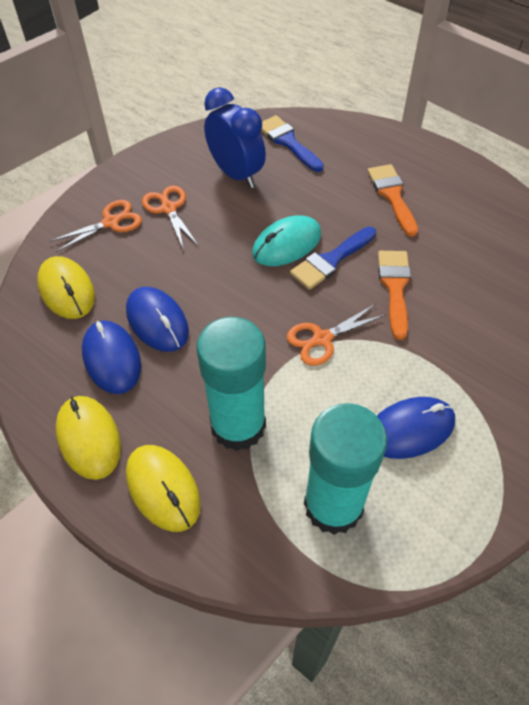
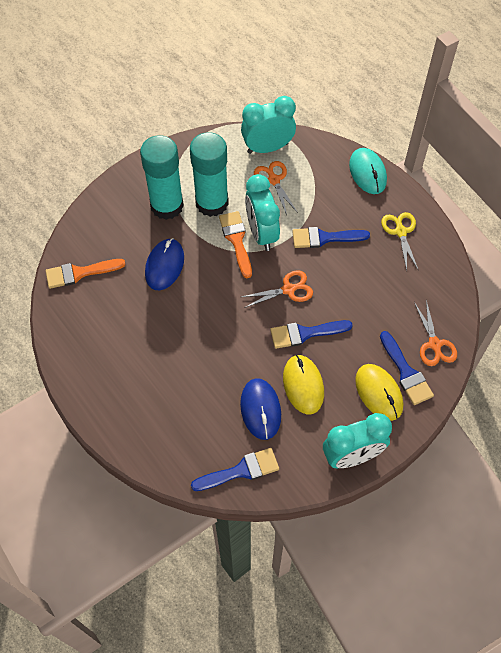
blue brush: [261,115,324,172] [290,226,376,290] = 2 -> [191,448,279,491] [270,320,353,349] [292,227,370,248] [380,331,434,405] = 4
blue clock: [204,87,266,188] = 1 -> none = 0
blue mouse: [82,320,141,394] [126,287,189,352] [377,397,455,459] = 3 -> [145,238,184,290] [240,378,281,440] = 2
turquoise clock: none = 0 -> [241,96,296,154] [245,174,280,251] [323,413,392,468] = 3
yellow mouse: [37,256,95,319] [56,396,121,480] [126,445,201,532] = 3 -> [283,355,324,414] [355,364,403,421] = 2
yellow scissors: none = 0 -> [381,212,419,271] = 1

